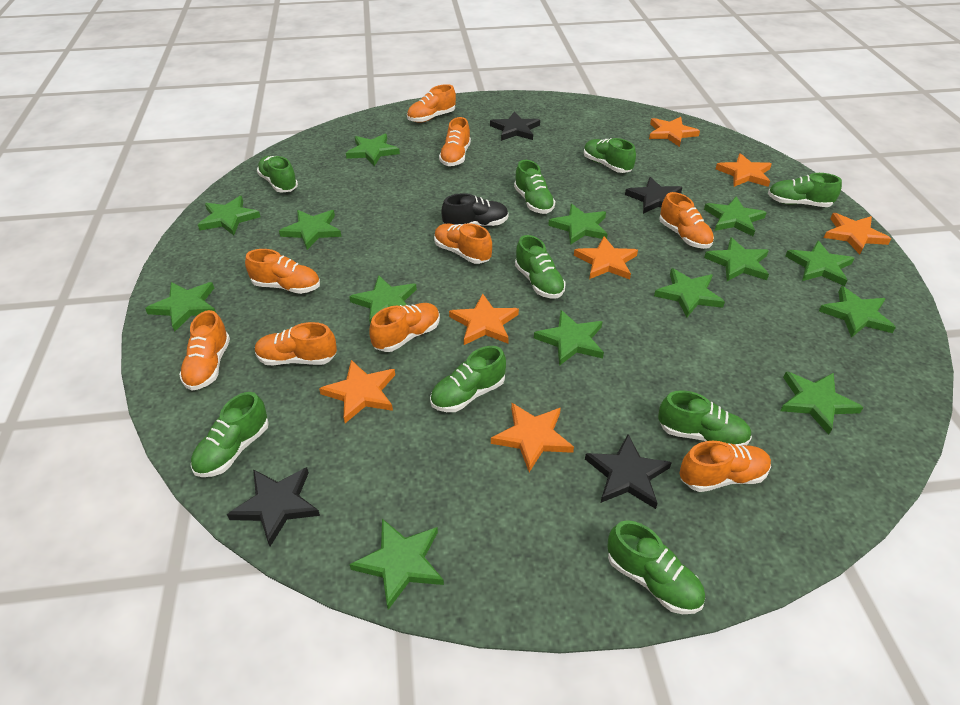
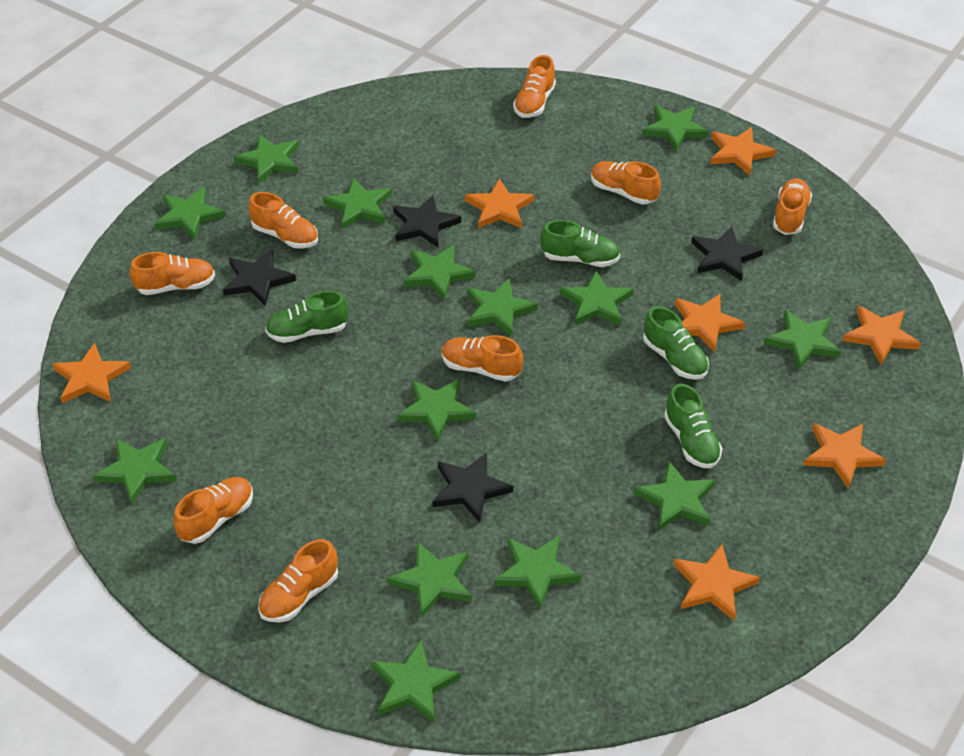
black shoe: [442,193,509,227] = 1 -> none = 0
green shoe: [191,392,269,477] [257,156,298,193] [430,346,506,412] [514,160,555,214] [515,235,566,299] [584,138,636,173] [607,520,705,614] [658,390,752,446] [768,173,842,207] = 9 -> [265,291,348,343] [540,220,620,267] [643,306,709,380] [664,384,722,468] = 4
orange shoe: [179,310,230,391] [245,249,320,294] [255,322,337,365] [369,303,440,352] [407,84,456,123] [434,223,492,264] [439,117,471,166] [659,192,714,249] [680,441,771,492] = 9 -> [130,252,215,295] [173,477,253,544] [249,192,318,249] [258,539,338,623] [442,335,523,382] [513,55,556,118] [591,161,661,204] [773,179,812,235] = 8

